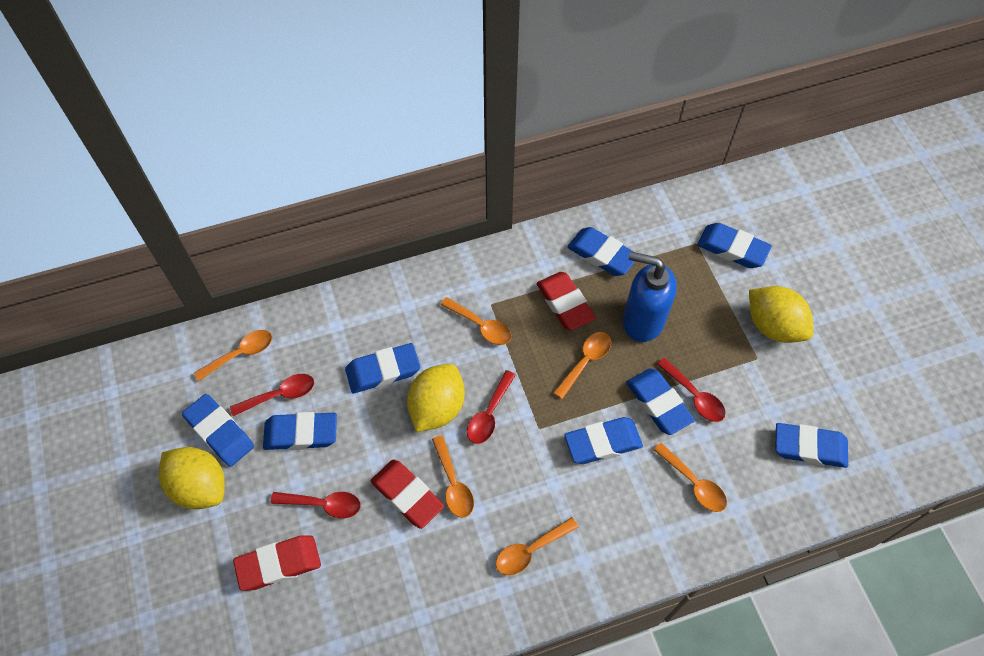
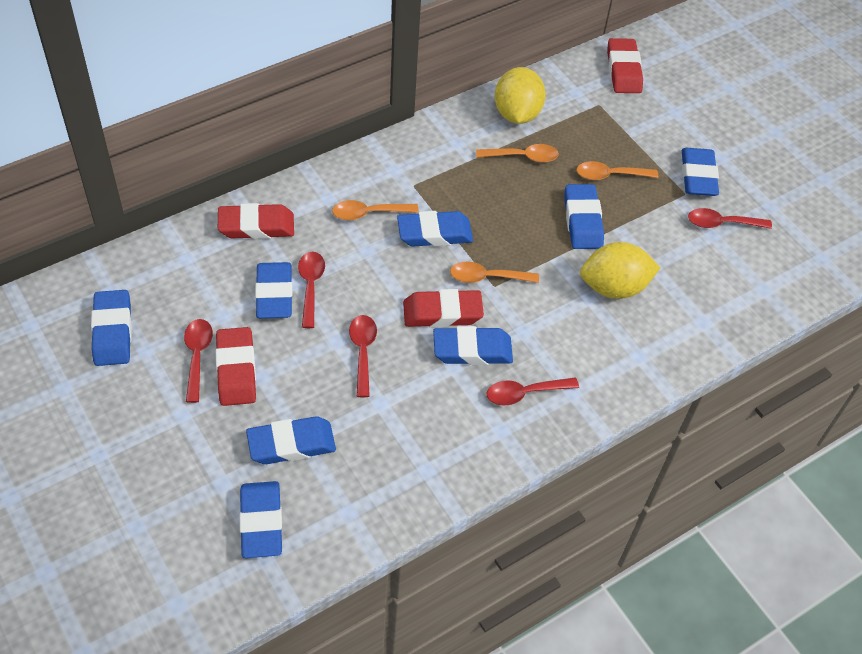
blue soap dispenser: [623,252,677,342] = 1 -> none = 0
orange spoon: [194,330,272,382] [432,435,474,518] [440,297,511,345] [496,517,579,575] [553,332,611,399] [653,443,727,512] = 6 -> [332,200,419,220] [450,261,539,283] [476,144,559,163] [577,161,658,180] = 4
red eraser: [233,536,321,591] [371,459,444,529] [536,272,596,330] = 3 -> [215,327,256,406] [218,203,294,239] [403,289,484,328] [607,38,643,93] = 4
red spoon: [230,374,314,416] [271,492,361,518] [467,370,516,444] [657,358,726,422] = 4 -> [184,319,213,403] [298,252,325,328] [349,315,377,397] [487,378,579,406] [688,208,772,229] = 5
yellow lemon: [159,447,225,509] [407,364,465,432] [749,286,814,343] = 3 -> [495,67,546,124] [580,242,661,299] = 2

